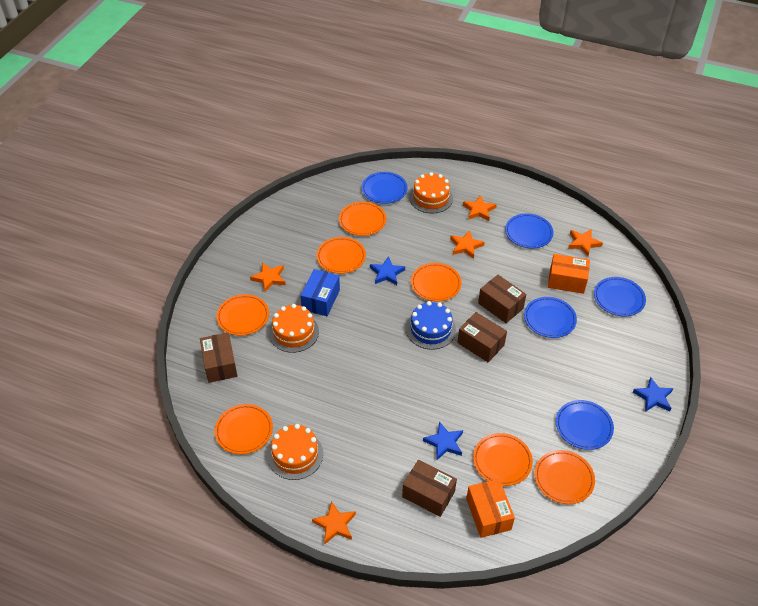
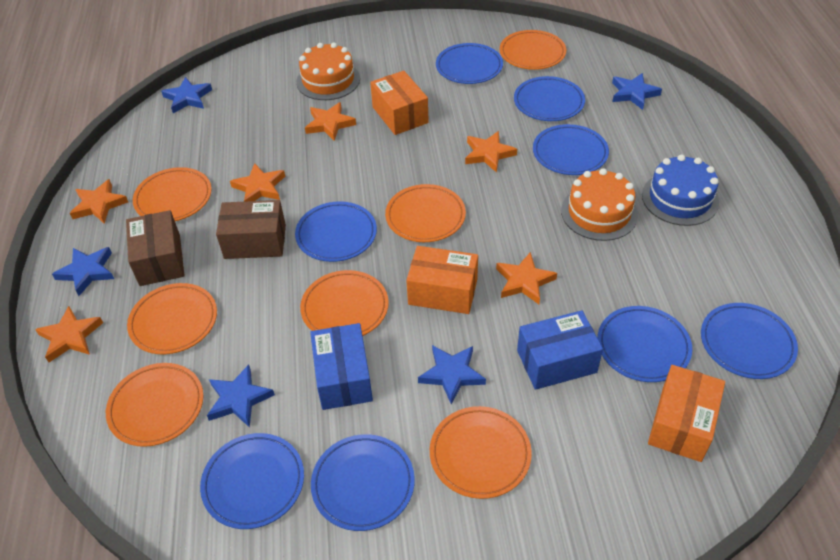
blue box: [300,269,340,316] = 1 -> [310,323,373,410] [517,310,603,390] = 2
blue plate: [362,172,408,204] [505,213,554,248] [524,297,577,338] [556,400,614,450] [594,277,646,317] = 5 -> [200,433,304,529] [295,201,377,262] [311,434,415,531] [436,43,503,84] [514,76,585,121] [533,124,609,175] [597,306,692,382] [701,303,798,379] = 8
blue star: [370,256,405,285] [423,422,463,460] [633,377,674,412] = 3 -> [52,247,114,296] [161,77,212,113] [207,365,275,428] [418,345,486,405] [612,73,662,110] = 5
brown box: [200,332,238,383] [402,460,457,517] [457,312,507,362] [478,275,526,323] = 4 -> [126,210,185,286] [216,200,286,259] = 2
orange box: [466,479,515,538] [548,254,590,294] = 2 -> [370,71,429,135] [406,246,478,314] [648,365,725,462] = 3
orange cake: [268,424,323,480] [269,304,319,353] [409,172,453,213] = 3 -> [296,43,360,100] [561,168,638,241] = 2
orange star: [250,263,286,292] [312,501,356,545] [450,231,485,259] [463,195,497,221] [568,229,603,256] = 5 -> [35,306,103,362] [70,179,128,224] [230,163,285,202] [305,102,356,141] [465,131,517,173] [496,252,557,304] = 6

